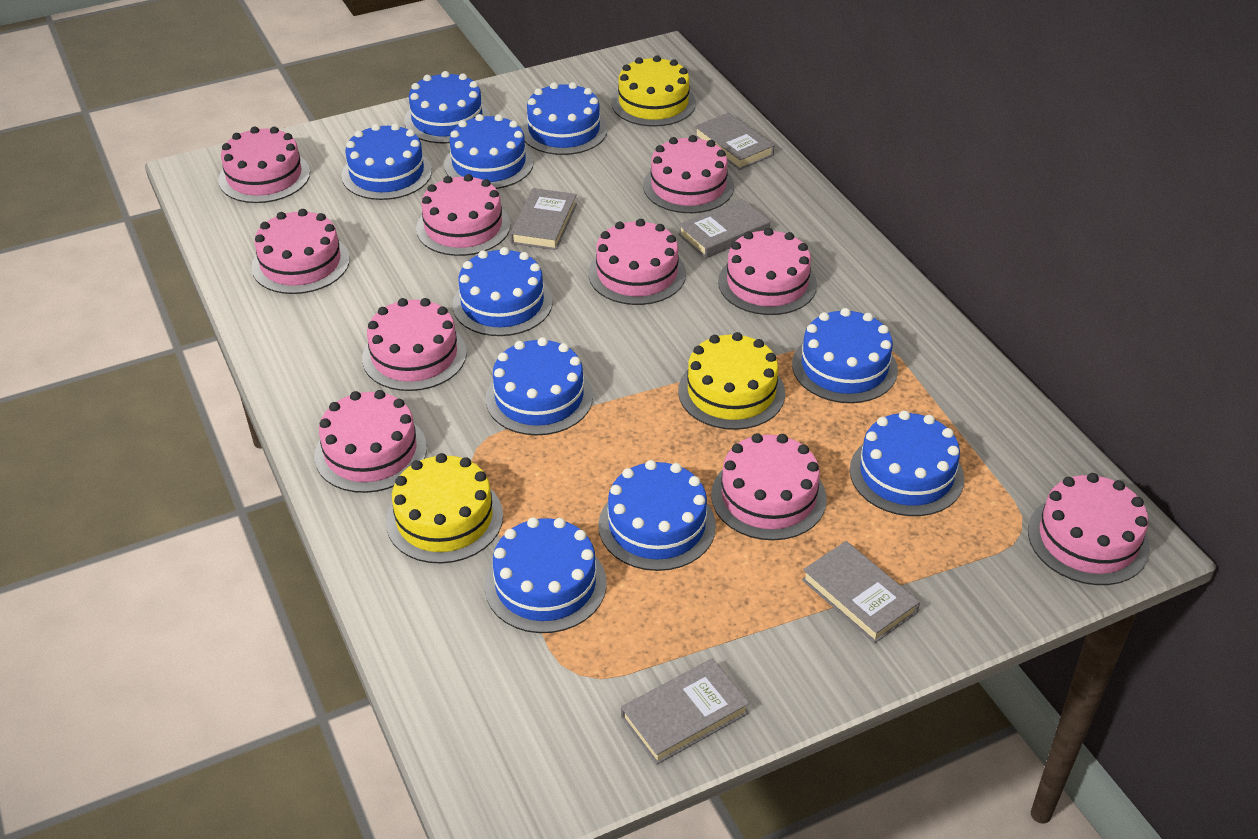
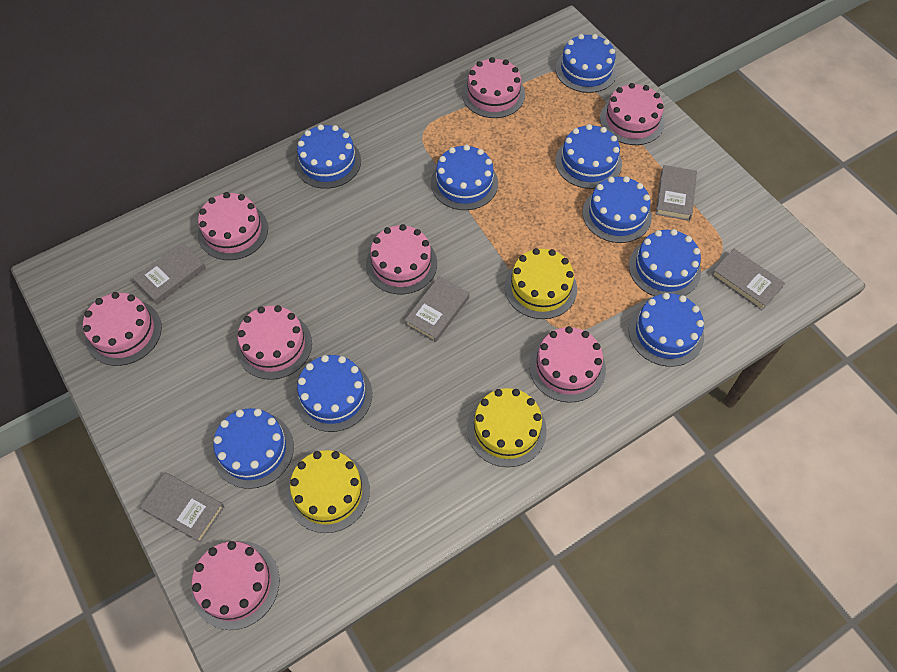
blue cake: [342,123,432,200] [404,71,490,143] [444,114,534,189] [452,247,553,336] [485,517,607,633] [486,337,593,436] [521,82,608,155] [598,460,716,571] [792,308,898,403] [850,410,964,516] = 10 -> [213,408,294,489] [294,355,372,432] [295,124,361,189] [431,145,498,210] [555,34,617,93] [555,124,622,189] [583,176,652,243] [629,229,701,296] [629,293,704,367] = 9
pink cake: [219,126,310,203] [251,209,350,294] [314,390,427,493] [362,298,467,391] [416,174,511,256] [588,219,686,305] [643,135,734,213] [711,433,827,540] [718,228,817,315] [1028,473,1150,585] = 10 -> [83,292,162,366] [191,541,279,630] [198,192,268,260] [236,305,312,380] [366,224,437,294] [462,57,525,118] [529,326,606,403] [600,83,665,145] = 8

